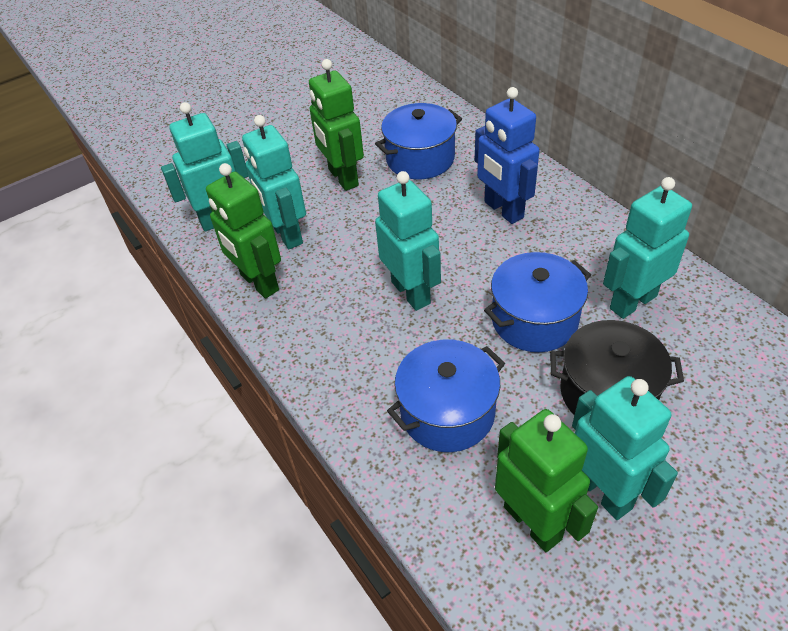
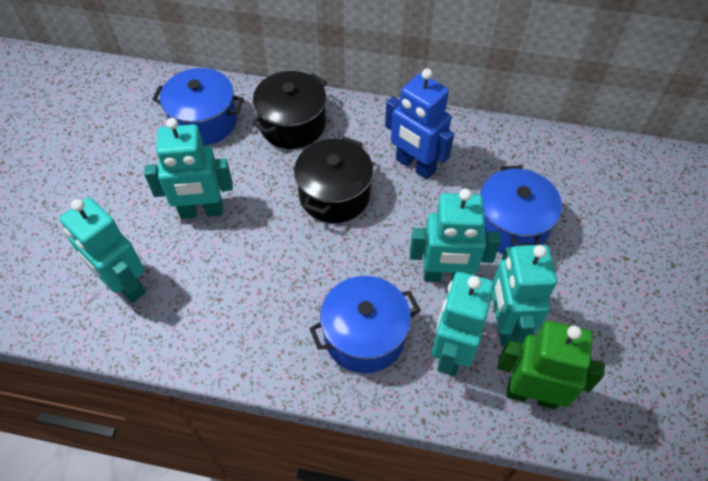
black pot: [550,320,684,415] = 1 -> [252,71,327,149] [294,136,373,223] = 2
green robot: [206,163,281,298] [309,59,364,191] [495,409,598,552] = 3 -> [497,321,605,410] = 1

